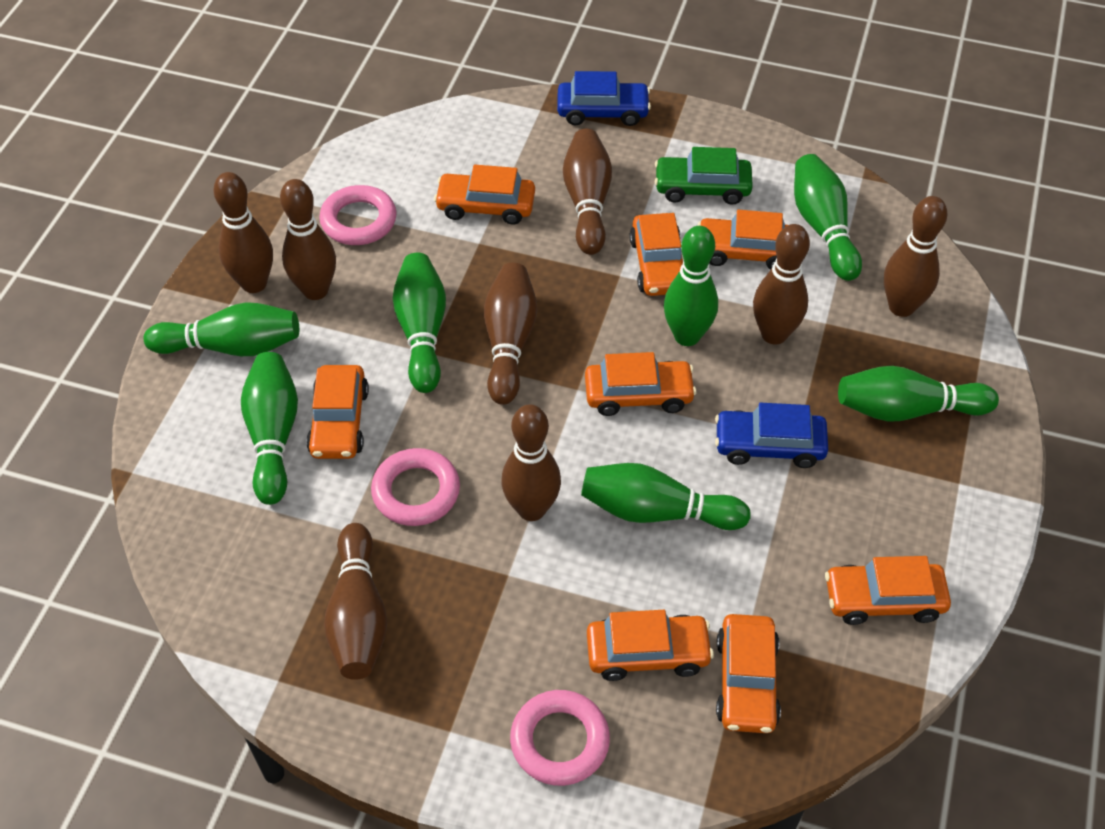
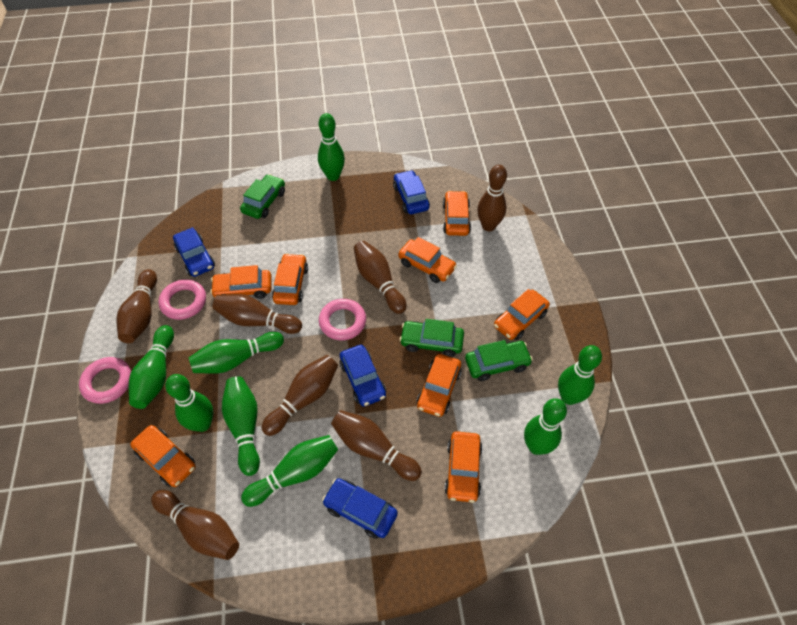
blue car: [557,71,651,126] [715,403,828,468] = 2 -> [173,227,215,277] [322,478,398,539] [340,345,386,407] [393,170,430,214] = 4
brown bowling pin: [213,172,273,293] [280,179,336,300] [324,523,387,680] [484,263,537,405] [501,404,561,521] [563,129,612,255] [753,224,810,345] [884,196,947,317] = 8 -> [116,269,157,343] [151,490,239,560] [213,294,302,334] [262,355,338,436] [331,410,422,481] [354,241,407,314] [477,165,507,231] = 7
green bowling pin: [144,302,299,356] [241,352,298,505] [393,253,446,393] [581,463,751,530] [664,226,718,346] [794,154,862,281] [838,366,999,421] = 7 -> [129,325,174,409] [165,374,213,432] [189,332,284,374] [222,376,260,476] [241,435,338,507] [318,113,345,181] [524,398,567,455] [558,345,602,405] = 8
green car: [655,147,753,205] = 1 -> [240,174,285,219] [400,319,464,357] [465,340,533,381] = 3

